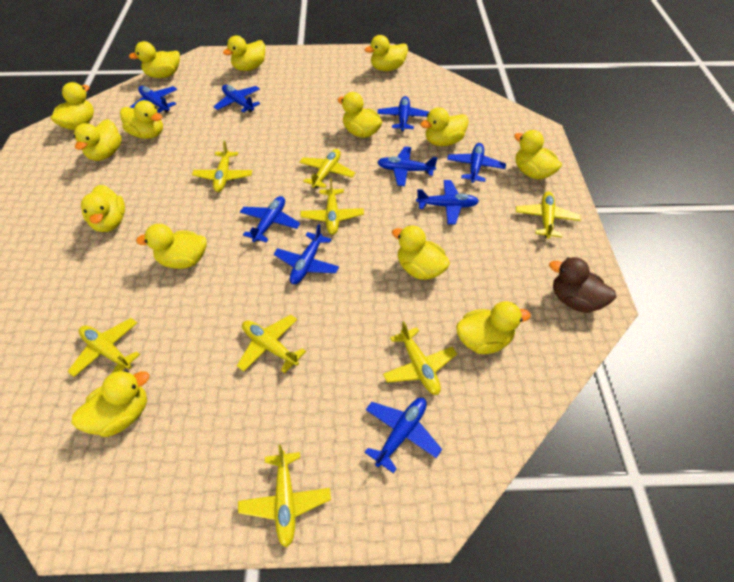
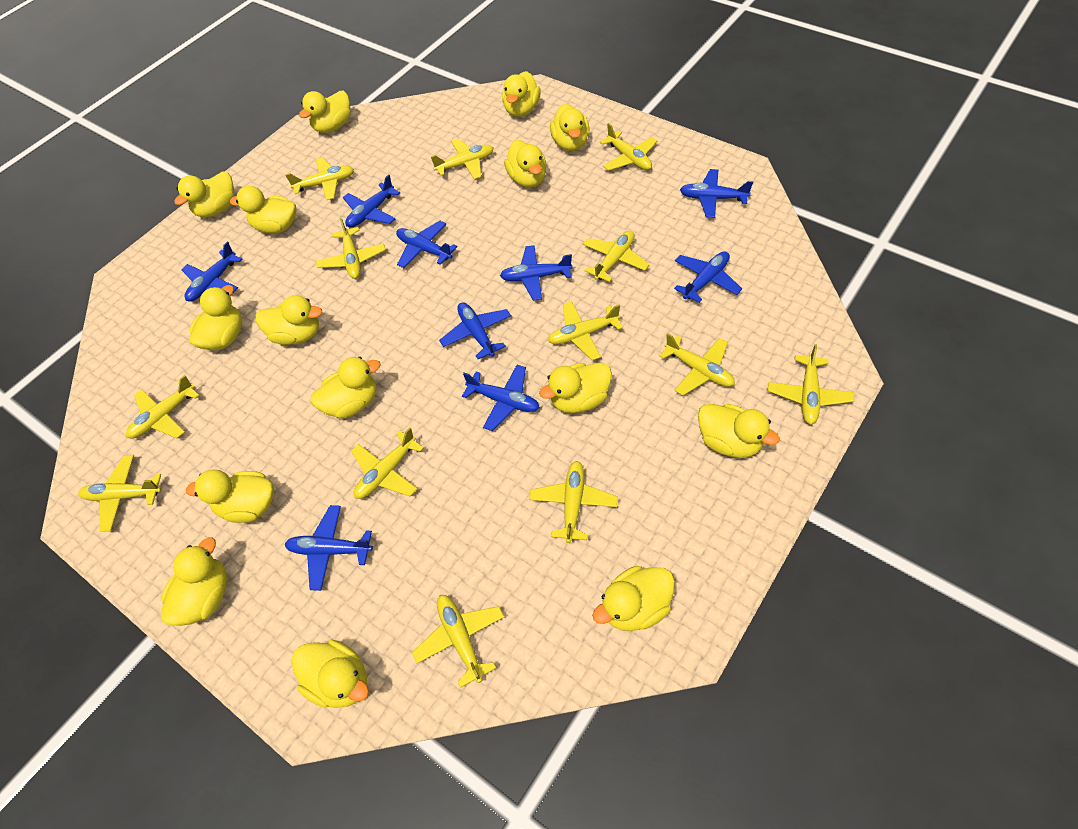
brown duck: [549,257,616,313] = 1 -> none = 0
yellow duck: [51,82,94,130] [72,370,149,437] [73,119,122,161] [81,185,125,232] [120,100,163,139] [129,41,180,78] [136,224,207,269] [223,36,265,71] [338,92,382,138] [365,35,408,71] [392,225,450,280] [420,107,469,146] [456,301,531,354] [514,130,562,179] = 14 -> [161,537,227,626] [174,172,234,217] [186,470,274,523] [189,285,242,350] [230,186,296,233] [255,295,322,345] [291,639,369,708] [299,91,350,133] [311,357,381,419] [502,71,541,117] [504,140,547,187] [539,362,612,413] [550,104,590,151] [592,566,675,631] [698,404,780,458] = 15
yellow plane: [67,318,140,377] [192,141,252,192] [237,315,306,373] [238,444,331,548] [299,149,355,188] [301,178,364,235] [383,321,457,395] [516,191,581,239] = 8 -> [78,455,162,532] [126,375,200,439] [285,157,354,200] [316,218,386,279] [351,427,424,499] [412,595,504,688] [431,139,494,179] [529,461,618,543] [548,301,623,360] [583,231,650,282] [600,123,657,171] [659,333,735,396] [768,344,854,424] = 13

